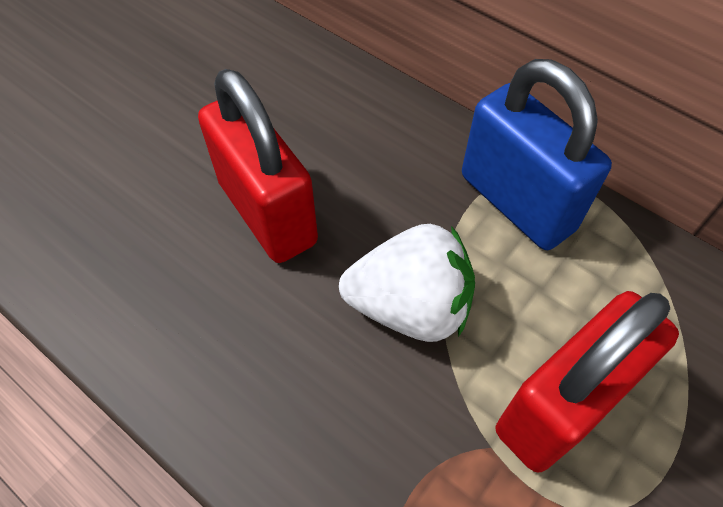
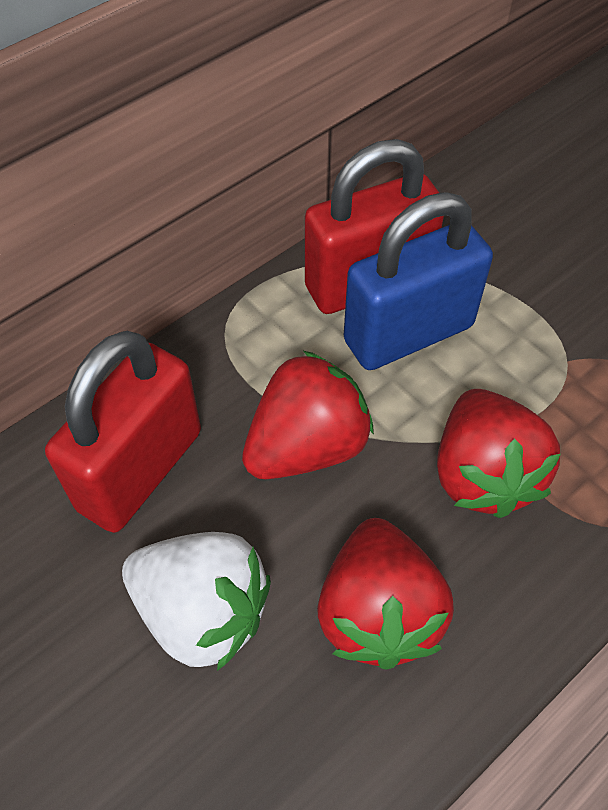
red strawberry: none = 0 -> [242,351,374,479] [317,518,454,670] [437,389,561,518] = 3

